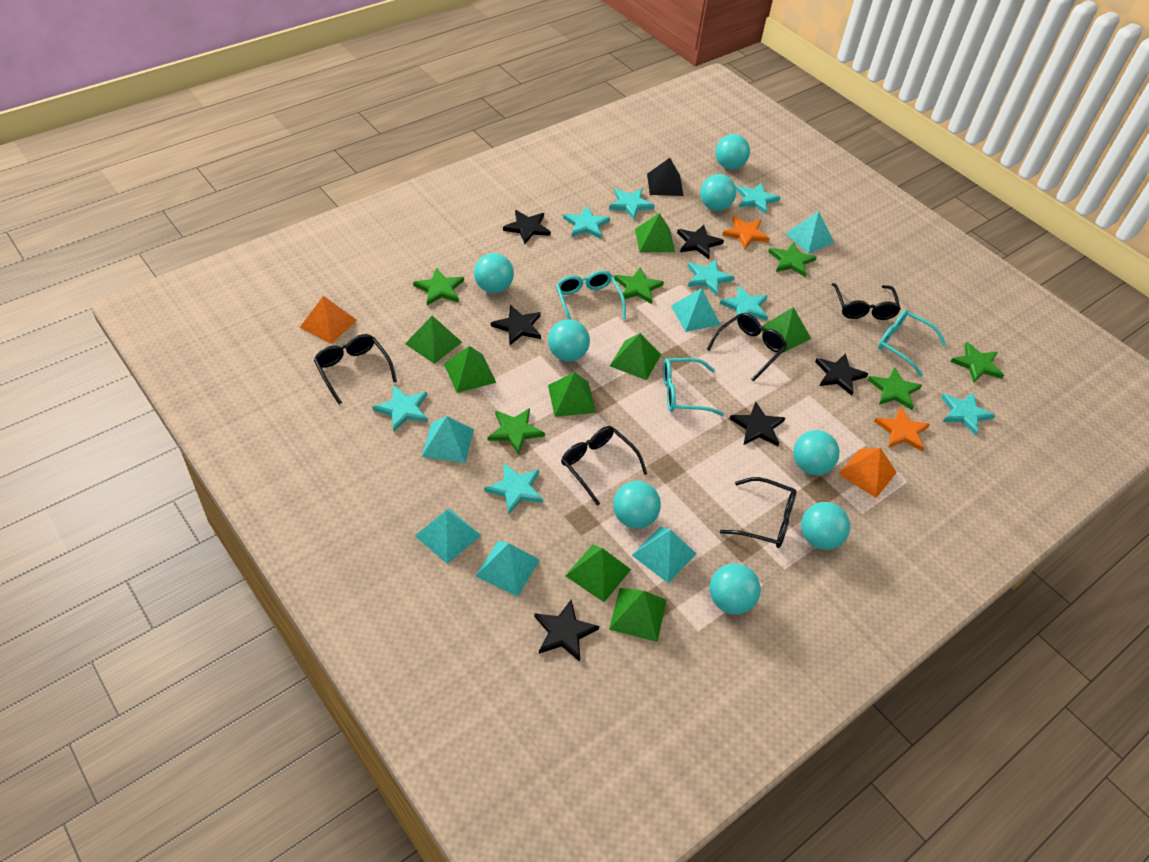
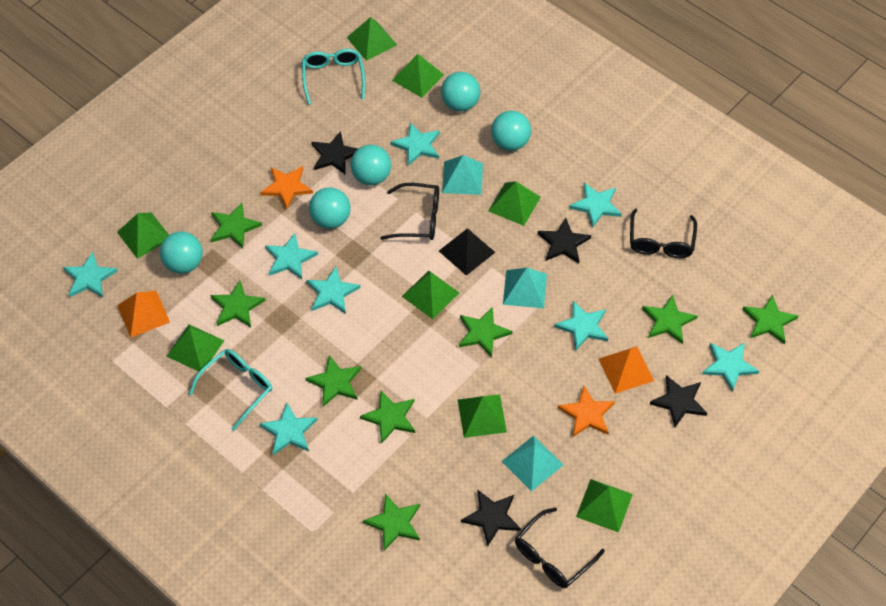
black glasses: [314,334,397,405] [561,426,647,506] [707,313,787,381] [720,477,796,548] [831,283,901,320] = 5 -> [380,183,439,240] [515,507,605,588] [630,209,697,258] = 3
black star: [491,305,541,345] [503,210,551,244] [534,600,599,662] [677,225,724,259] [730,402,785,446] [815,353,868,396] = 6 -> [311,131,358,175] [461,490,521,546] [538,218,591,263] [650,375,707,427] = 4
green star: [413,268,464,305] [488,408,545,455] [614,267,664,304] [768,242,817,277] [868,367,922,410] [951,342,1004,383] = 6 -> [210,281,266,327] [211,203,262,248] [305,355,361,407] [360,391,415,444] [363,493,420,551] [459,307,512,357] [642,295,698,344] [742,294,798,344] = 8
turquoise ball: [474,253,514,293] [548,320,590,362] [613,481,661,529] [700,174,736,211] [709,563,761,614] [715,134,750,169] [793,430,840,475] [801,502,850,550] = 8 -> [160,232,203,274] [309,187,351,229] [351,145,391,185] [441,72,480,111] [491,111,531,151] = 5
turquoise glasses: [556,270,626,320] [663,358,724,416] [878,310,946,377] = 3 -> [189,349,272,431] [302,49,365,105] = 2
turquoise pyramid: [415,508,481,564] [422,416,474,463] [475,540,540,597] [632,527,696,583] [671,288,721,332] [785,211,834,254] = 6 -> [442,155,483,195] [502,435,563,492] [503,268,547,308] = 3

